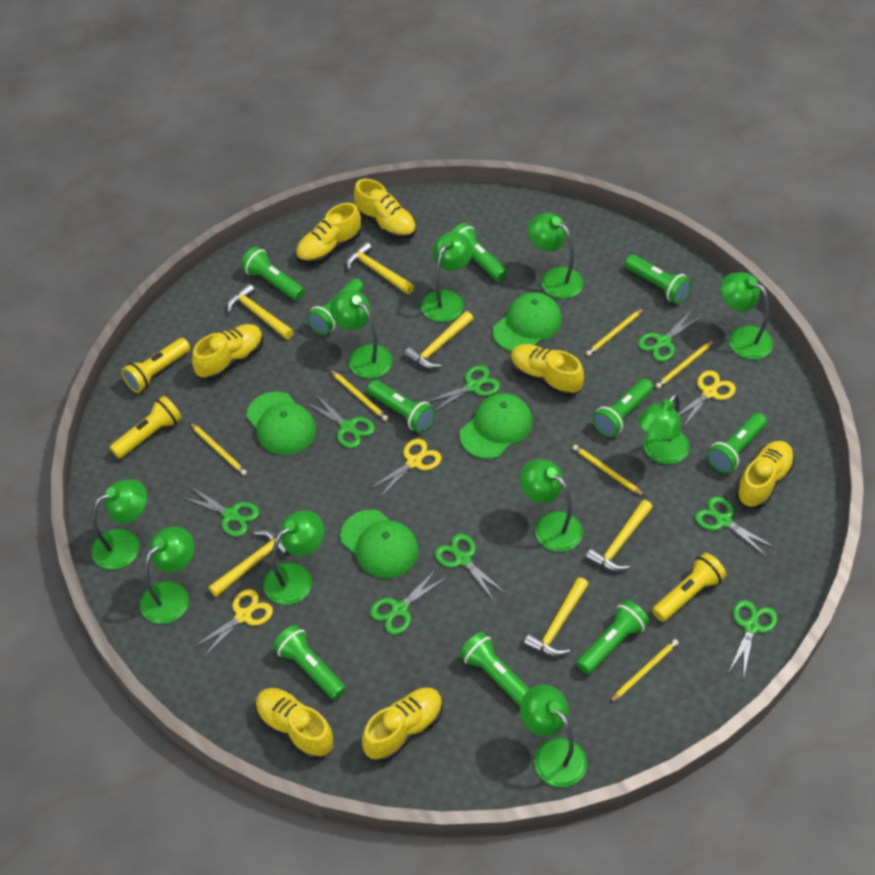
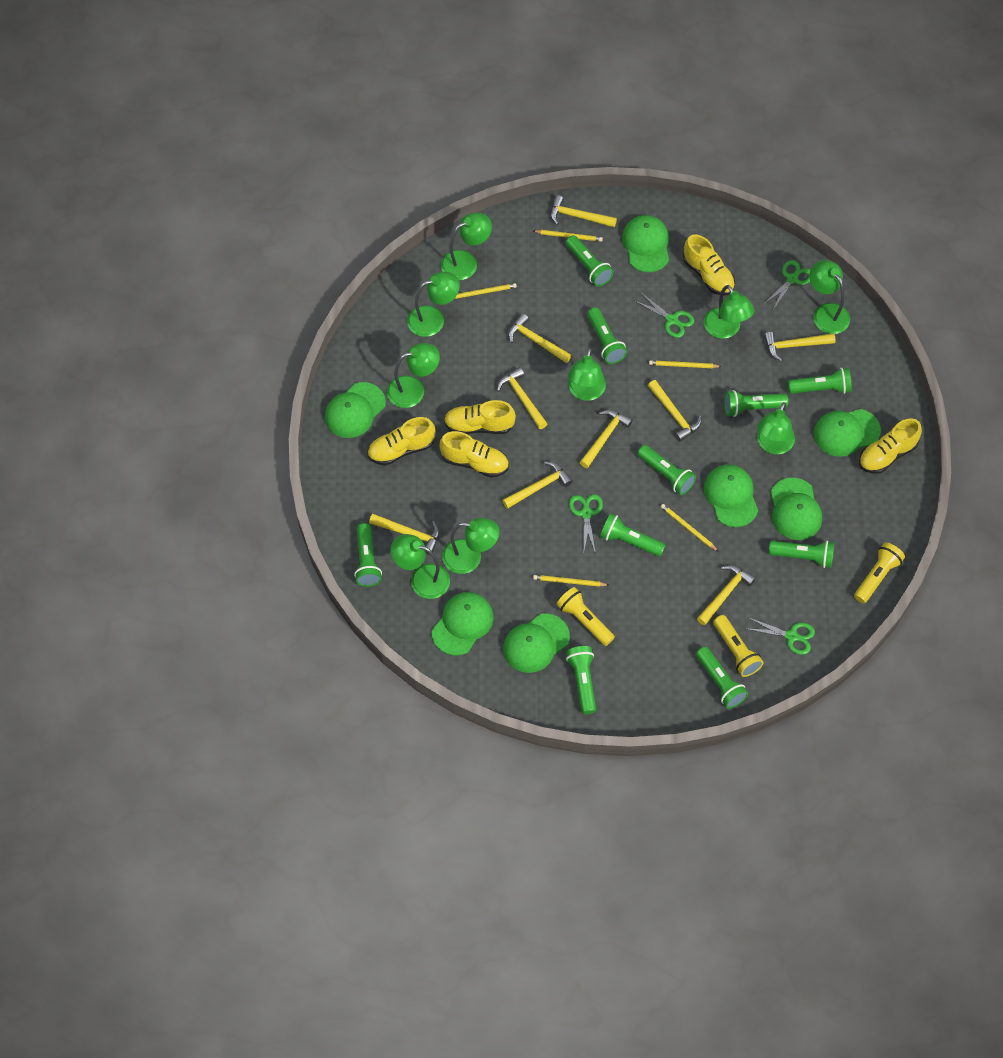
green cap: [246,392,316,455] [340,510,419,578] [460,393,533,459] [493,292,562,352] = 4 -> [325,382,386,438] [432,592,494,656] [503,613,570,673] [622,215,669,272] [704,464,758,527] [771,478,822,540] [814,409,881,457] = 7
green lamp: [91,480,147,570] [140,526,194,624] [263,510,324,605] [330,290,393,379] [421,232,473,322] [520,459,583,552] [520,685,587,787] [528,213,584,299] [638,393,690,464] [720,272,773,360] = 10 -> [387,343,440,408] [391,534,450,599] [407,272,460,337] [441,213,492,280] [442,518,500,574] [568,348,606,401] [704,285,755,339] [757,402,795,454] [809,260,850,334] = 9
green scissors: [182,486,259,537] [305,395,375,448] [370,568,447,635] [427,365,500,411] [435,534,505,600] [638,310,701,361] [695,497,775,557] [728,600,777,679] = 8 -> [569,494,603,554] [635,293,694,338] [748,618,815,655] [764,260,810,310] = 4
yellow hammer: [208,530,290,597] [227,283,294,339] [346,241,414,294] [404,311,474,369] [524,577,589,657] [586,500,653,572] = 6 -> [369,514,440,555] [497,367,547,429] [502,461,573,509] [508,313,571,363] [550,195,617,227] [580,410,633,468] [648,380,701,442] [697,565,756,625] [764,332,836,361] = 9
yellow pencil: [189,422,247,476] [330,370,388,421] [573,445,644,496] [586,308,644,356] [610,639,679,703] [656,340,714,389] = 6 -> [454,283,517,299] [533,575,608,587] [534,230,603,242] [649,360,722,368] [661,504,719,552] = 5
yellow scissors: [194,589,273,658] [369,439,442,498] [679,370,736,426] = 3 -> none = 0
yellow shoe: [192,324,263,380] [255,688,334,760] [295,203,361,264] [354,179,416,239] [362,687,443,762] [511,344,584,397] [736,441,795,508] = 7 -> [367,417,436,466] [440,431,509,477] [444,400,516,434] [683,234,735,296] [859,418,922,474] = 5

